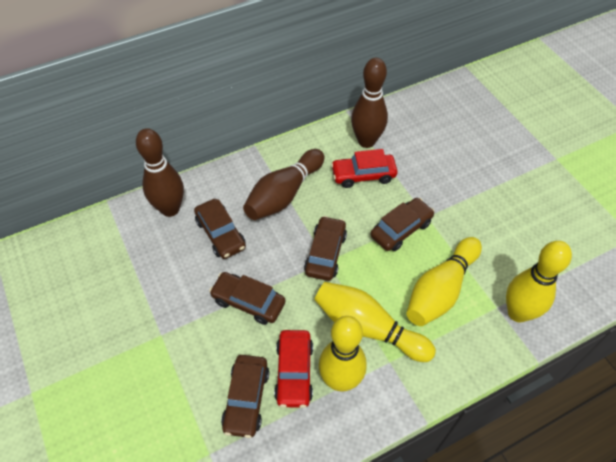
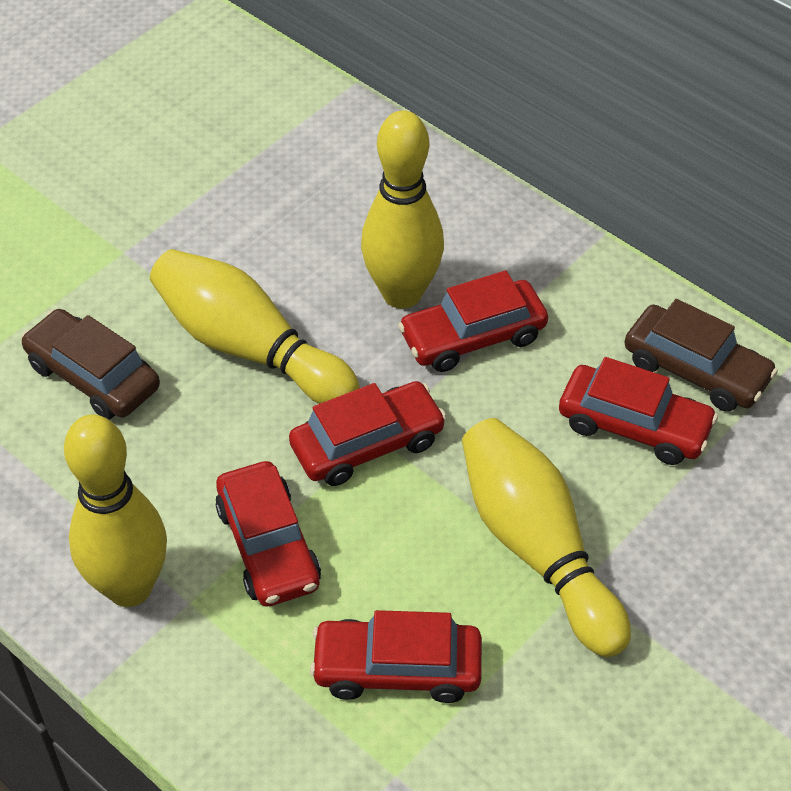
brown bowling pin: [136,128,184,217] [243,149,325,220] [351,58,388,148] = 3 -> none = 0
brown car: [194,199,246,259] [209,272,285,325] [221,355,269,438] [304,216,347,281] [370,198,435,251] = 5 -> [21,309,160,420] [624,299,778,412] = 2
red car: [274,330,313,408] [331,149,398,188] = 2 -> [215,461,321,606] [289,381,446,486] [310,610,482,703] [398,270,548,372] [559,357,718,465] = 5

